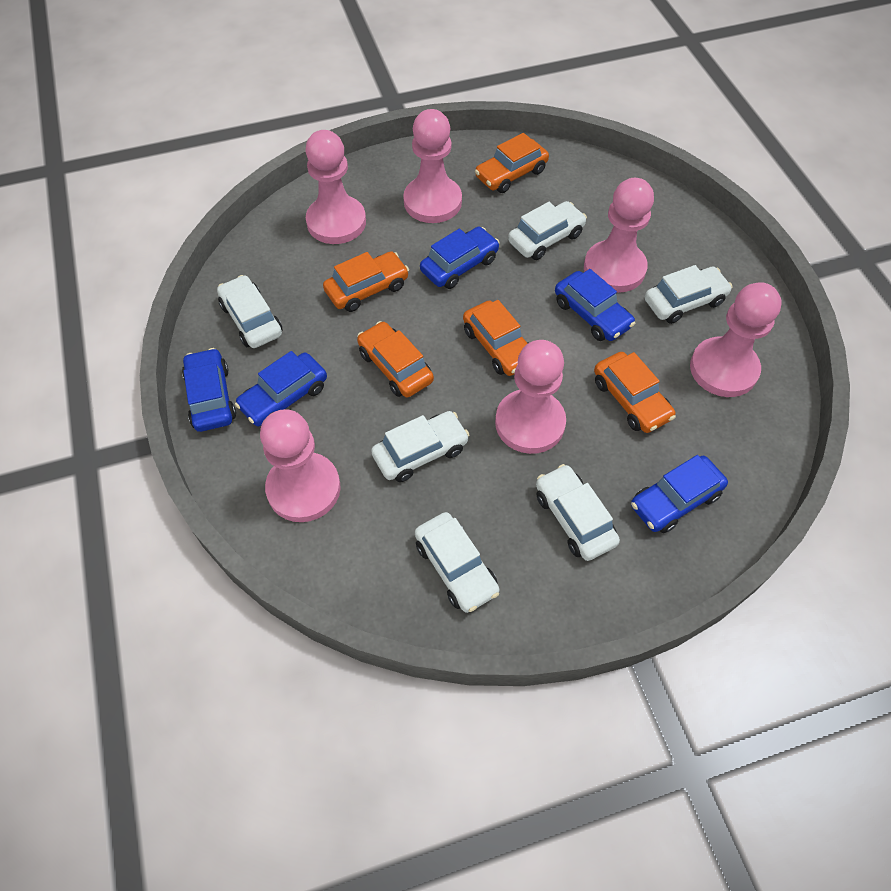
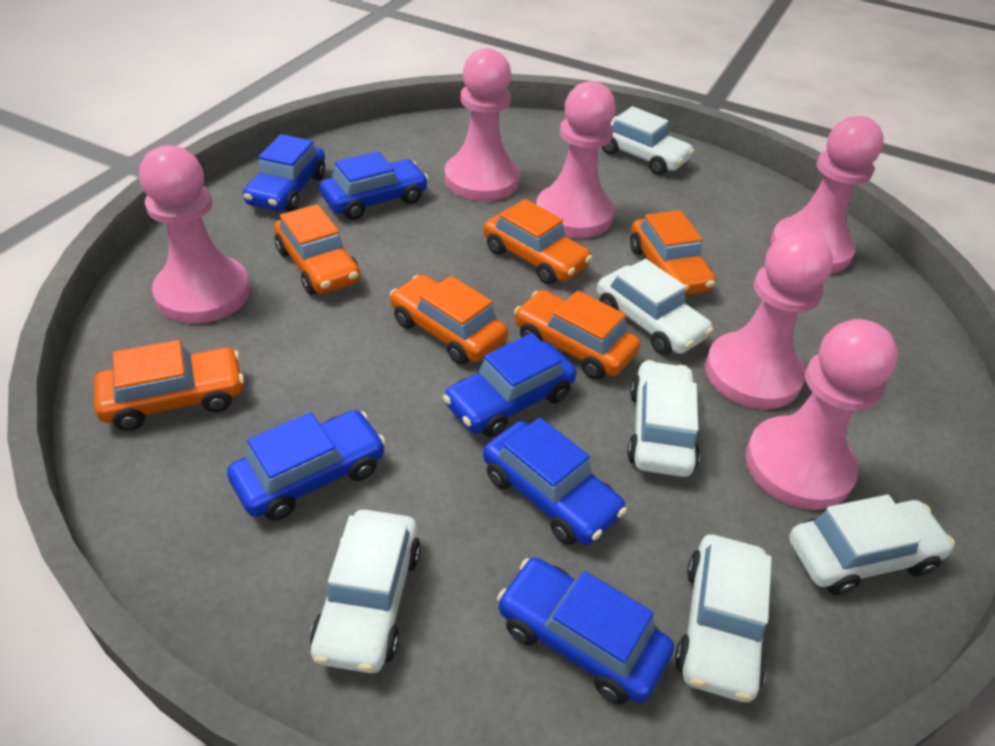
blue car: [182,348,236,432] [235,351,327,426] [420,227,500,289] [555,269,635,341] [631,455,728,533] = 5 -> [227,410,386,521] [243,134,325,212] [319,151,429,220] [443,333,576,437] [483,418,627,545] [497,558,674,704] = 6
orange car: [323,251,409,312] [357,321,434,397] [463,300,528,376] [475,133,549,193] [594,352,676,433] = 5 -> [94,340,244,431] [274,204,360,295] [390,274,508,365] [483,199,592,284] [514,290,640,379] [630,210,716,295] = 6

